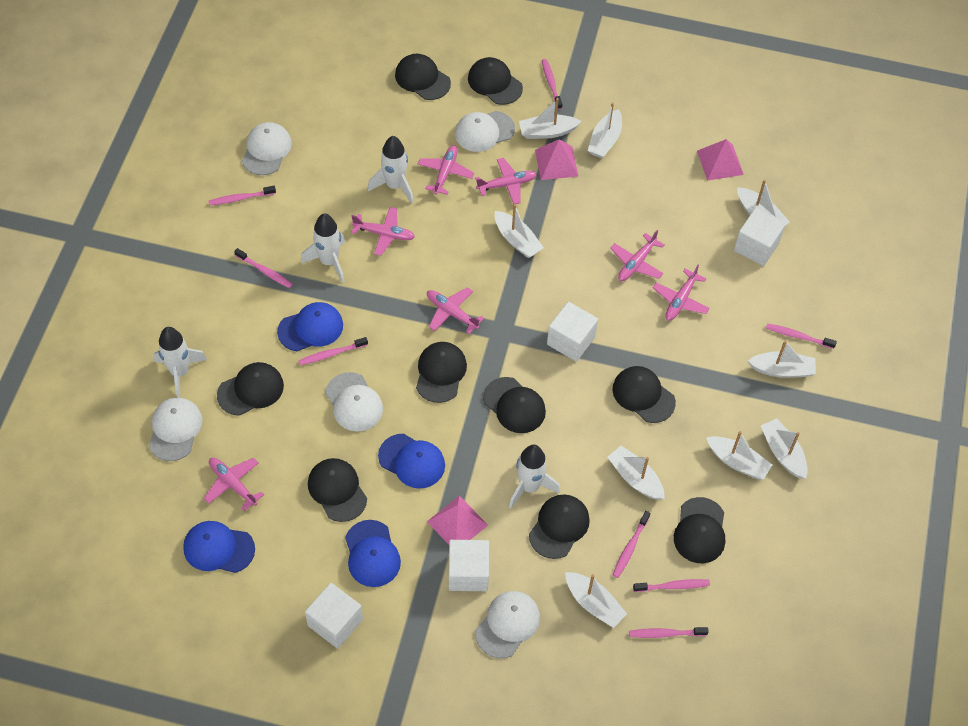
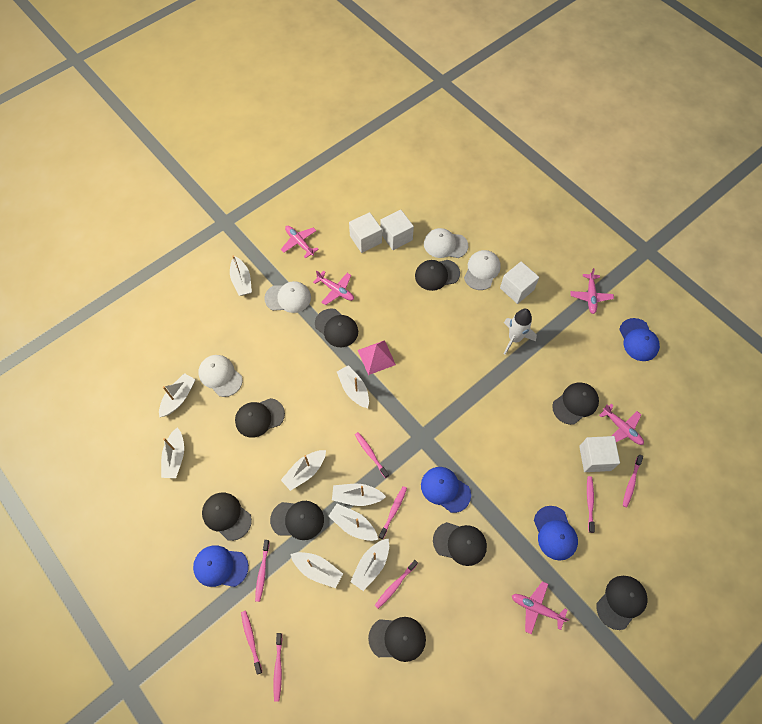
pink plane: [204,457,264,511] [351,207,415,256] [418,145,474,195] [427,287,484,334] [475,158,537,205] [610,230,664,281] [653,265,710,321] = 7 -> [281,226,319,258] [313,270,354,305] [512,581,569,635] [570,268,614,314] [599,404,644,445] = 5
pink pyramid: [427,496,488,545] [535,139,578,180] [697,139,744,181] = 3 -> [358,340,396,375] = 1
white cap: [149,398,203,461] [242,122,292,175] [325,372,383,431] [455,111,515,152] [475,591,540,658] = 5 -> [198,355,243,397] [264,281,311,313] [424,228,468,258] [464,250,501,290] = 4
white rocket: [154,327,207,398] [301,214,345,283] [368,136,414,204] [509,445,560,509] = 4 -> [504,309,537,355] = 1

